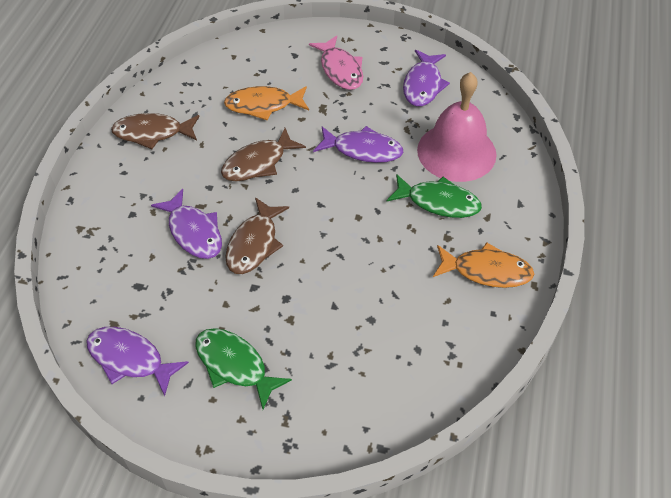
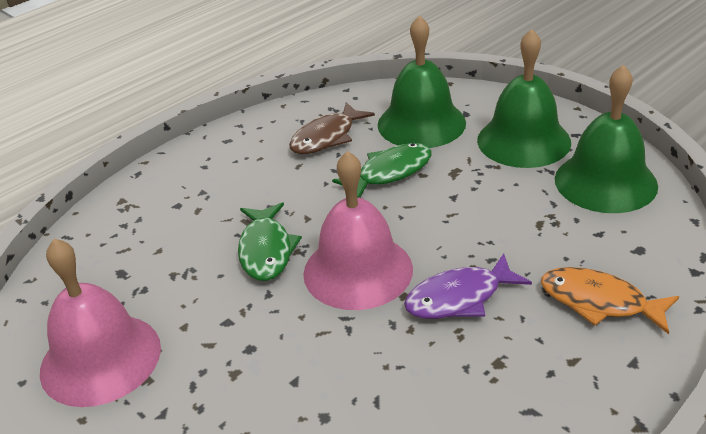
brown fish: [111,113,199,149] [221,128,306,181] [225,197,289,274] = 3 -> [289,102,375,154] = 1
green bell: none = 0 -> [378,15,466,148] [477,29,571,168] [555,65,658,213] = 3
orange fish: [224,86,309,120] [433,242,534,288] = 2 -> [541,267,679,334] = 1
pink bell: [417,72,497,182] = 1 -> [40,239,161,407] [303,151,413,310] = 2
pink fish: [309,36,363,90] = 1 -> none = 0
purple fish: [86,327,189,396] [151,189,222,259] [313,126,404,163] [403,50,450,107] = 4 -> [404,253,532,319] = 1

